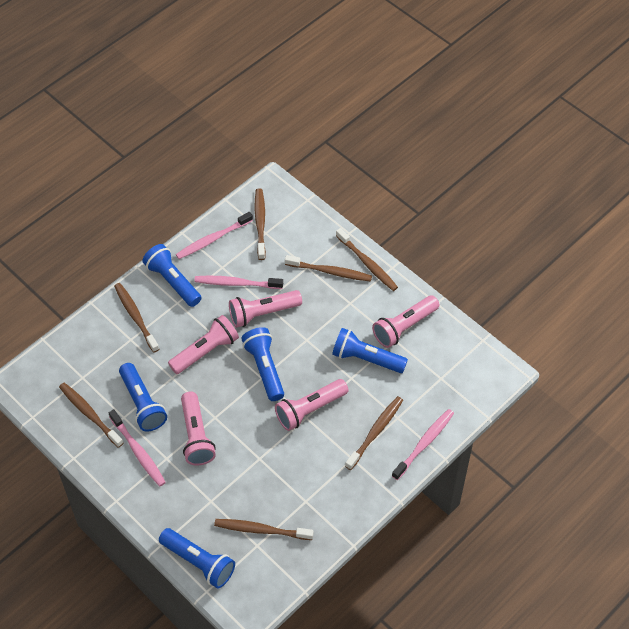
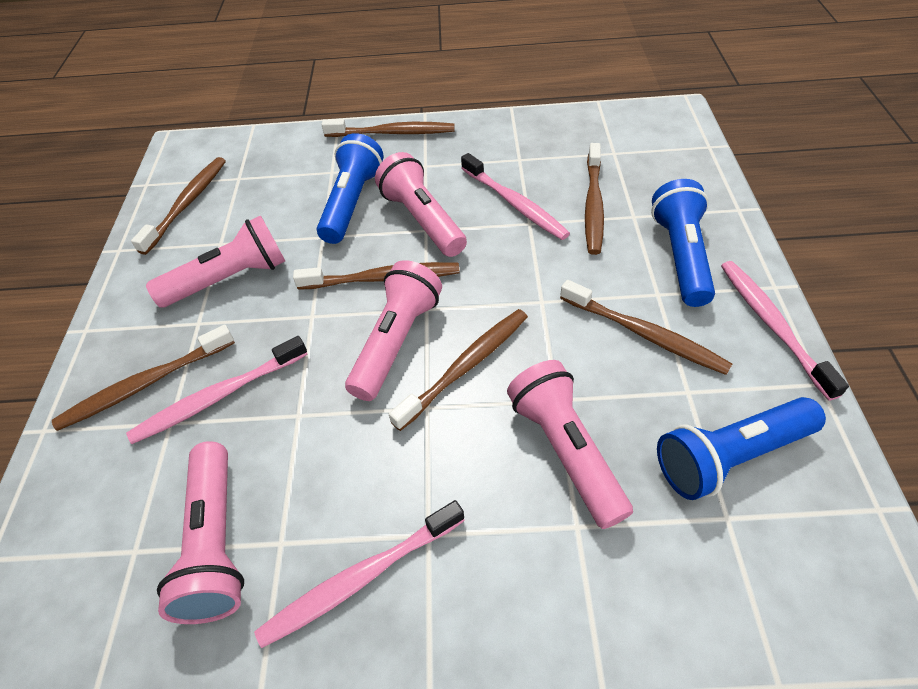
blue flashlight: [119,363,167,432] [142,244,202,307] [159,528,235,589] [241,327,284,401] [332,328,408,373] = 5 -> [317,133,384,244] [651,179,715,307] [657,397,826,500] = 3

